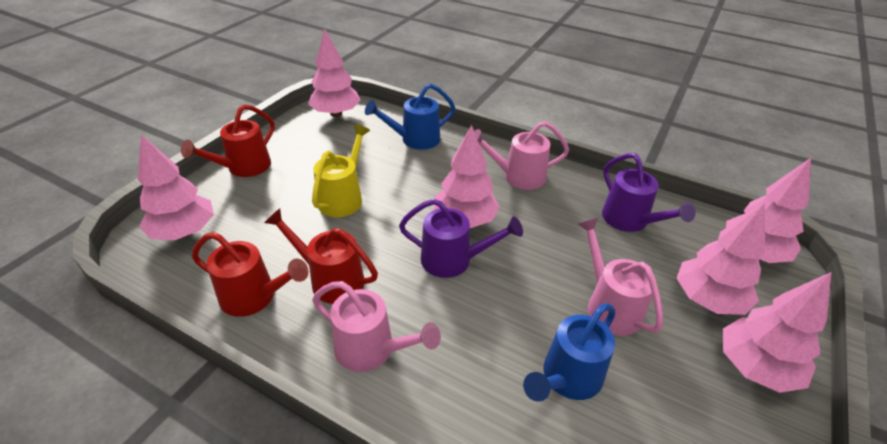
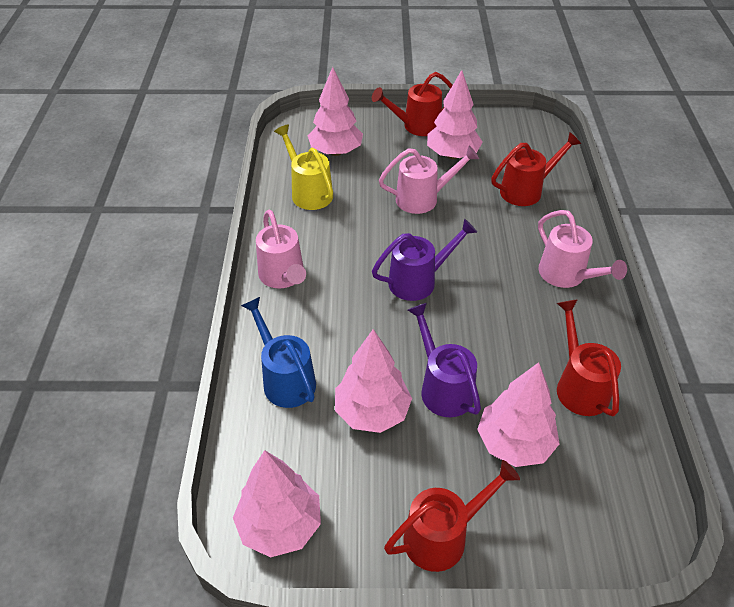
blue watering can: [365,84,456,150] [523,303,615,402] = 2 -> [241,297,316,408] = 1
pink tree: [138,134,214,240] [308,28,361,117] [434,125,500,228] [676,203,765,315] [723,272,831,393] [726,158,811,263] = 6 -> [233,450,321,557] [308,67,363,156] [335,329,412,433] [427,70,483,159] [477,362,559,467] = 5
red watering can: [181,104,275,177] [192,232,308,317] [264,208,378,304] = 3 -> [372,72,452,136] [384,460,520,572] [491,132,581,206] [557,299,621,416] = 4

